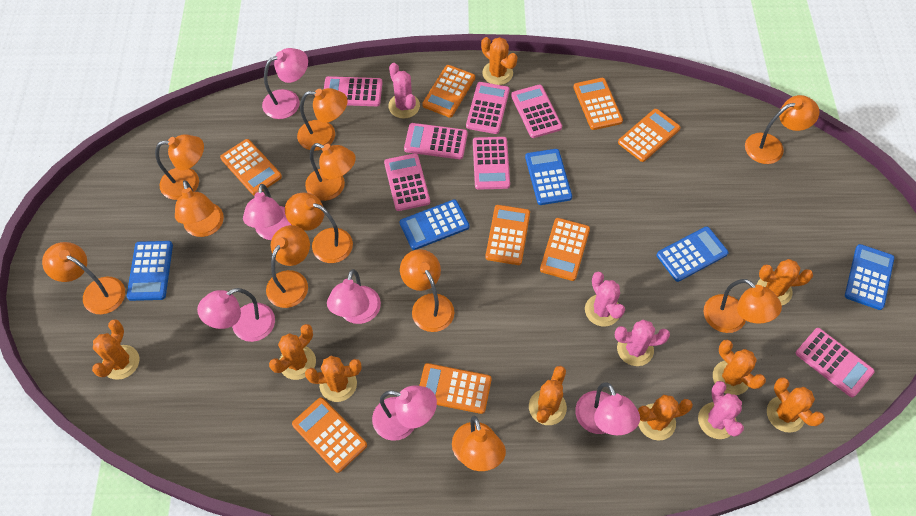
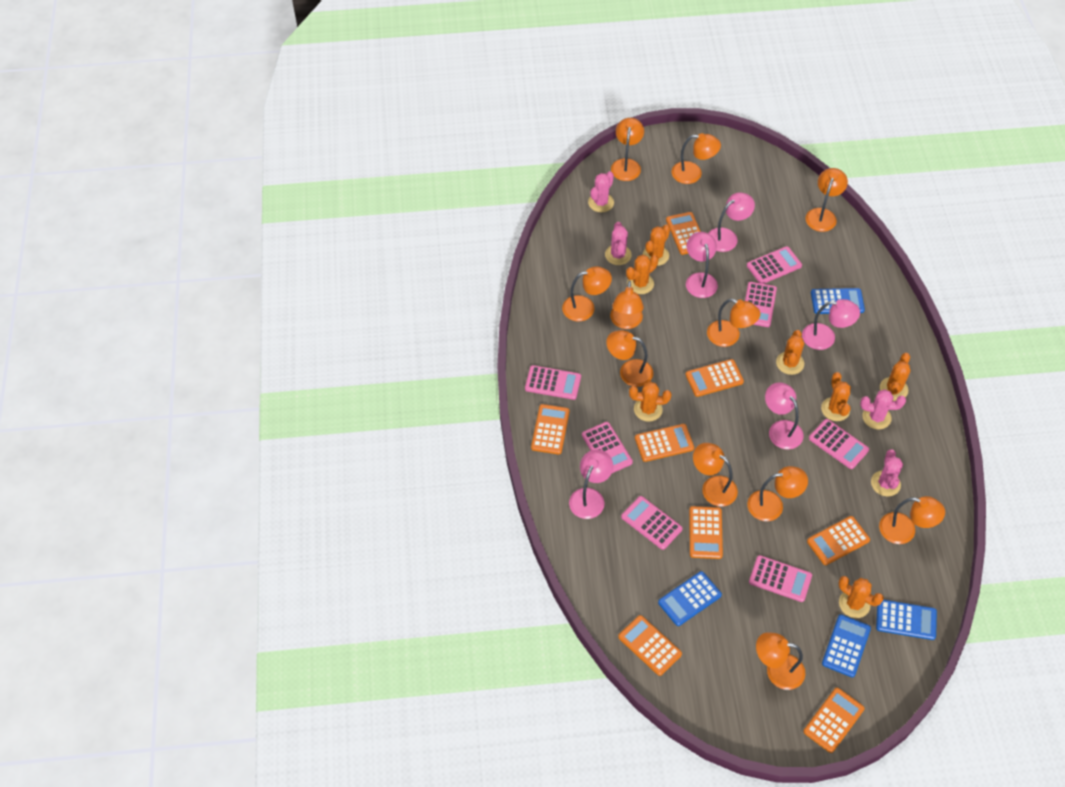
blue calculator: [127,241,173,301] [400,199,470,250] [525,149,572,205] [657,226,729,282] [845,244,894,310] = 5 -> [658,571,722,626] [811,288,865,314] [822,615,871,677] [876,600,937,640] = 4
orange cactus: [92,319,139,380] [269,324,316,380] [305,356,362,402] [481,37,518,85] [529,366,567,425] [638,395,693,441] [713,340,766,395] [757,259,813,305] [767,377,825,433] = 9 -> [626,255,658,294] [629,382,671,422] [643,224,670,266] [776,330,804,375] [821,372,851,421] [838,576,884,618] [880,353,910,401] = 7
pink lamp: [197,288,275,342] [243,184,291,240] [262,48,308,119] [327,269,381,324] [372,386,437,441] [575,383,640,435] = 6 -> [569,450,613,519] [686,232,718,298] [708,192,755,252] [765,382,804,450] [802,299,860,350] = 5

